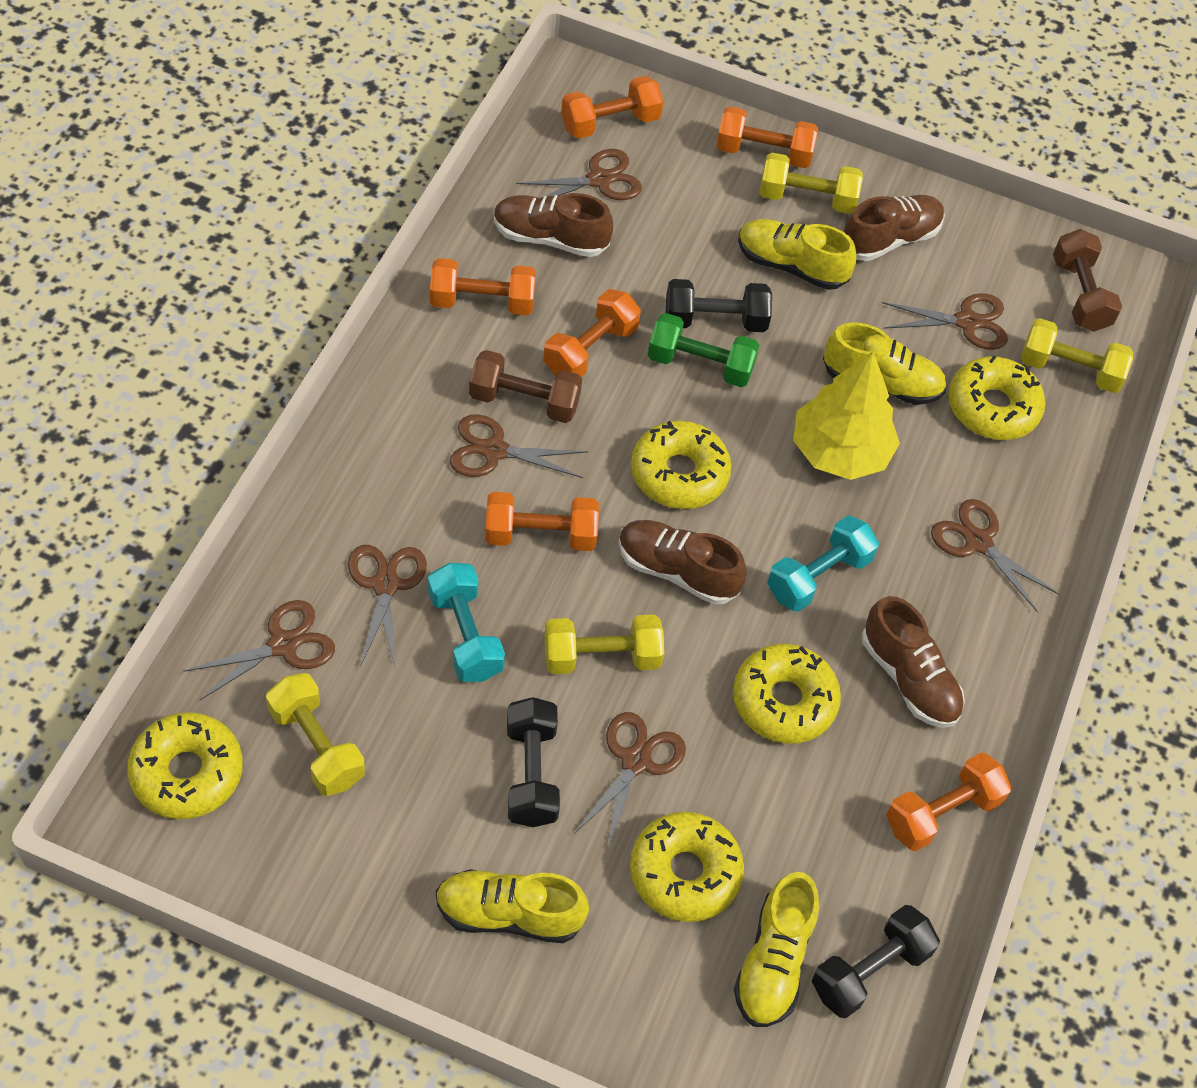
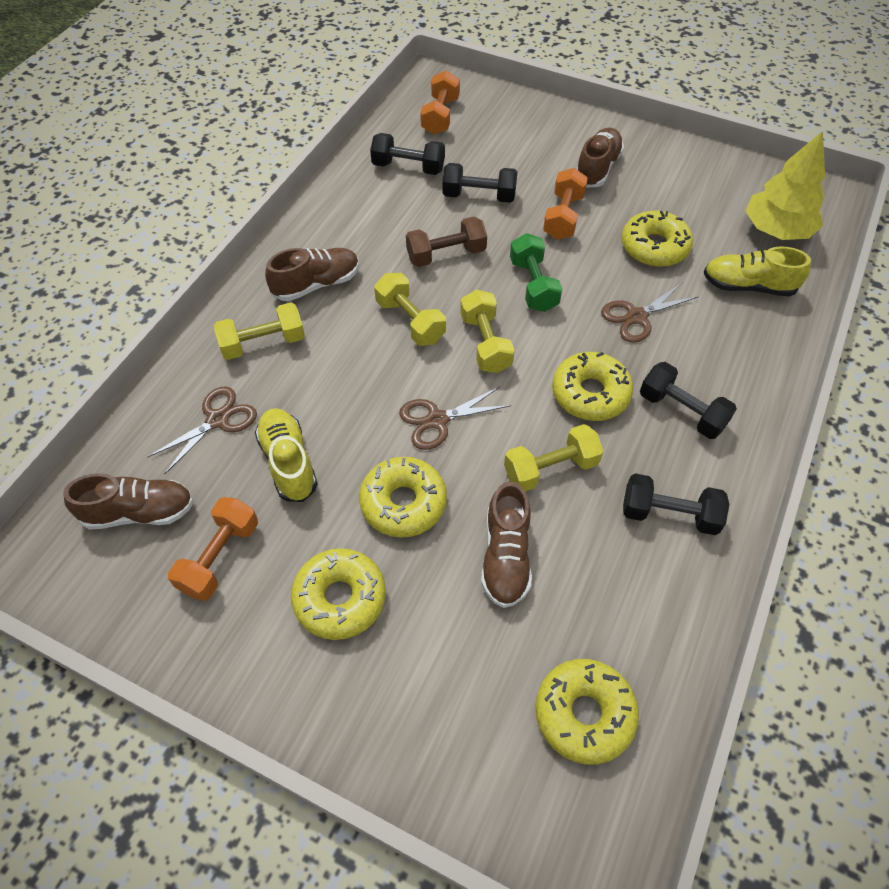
black dumbbell: [507,697,560,827] [666,279,772,332] [812,905,940,1018] = 3 -> [370,133,445,175] [442,163,517,203] [623,473,729,535] [640,362,737,439] = 4
brown dumbbell: [469,350,582,423] [1053,229,1122,332] = 2 -> [406,217,487,267] = 1
brown scissors: [184,600,335,701] [348,545,427,669] [450,414,588,478] [516,149,642,200] [574,712,686,851] [882,293,1008,350] [931,499,1059,612] = 7 -> [147,386,257,474] [399,387,511,450] [601,283,699,343] = 3
orange dumbbell: [430,258,536,316] [485,492,599,551] [543,289,641,377] [561,76,664,139] [716,106,818,168] [886,752,1012,851] = 6 -> [168,497,258,601] [420,70,460,135] [543,168,588,240] = 3
turquoise dumbbell: [428,563,505,682] [767,515,879,612] = 2 -> none = 0
yellow shoe: [436,869,589,943] [734,872,819,1027] [738,219,857,290] [823,323,947,405] = 4 -> [255,408,318,502] [704,246,811,296] = 2

